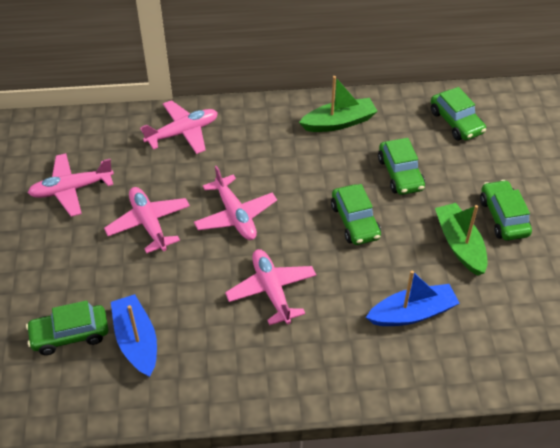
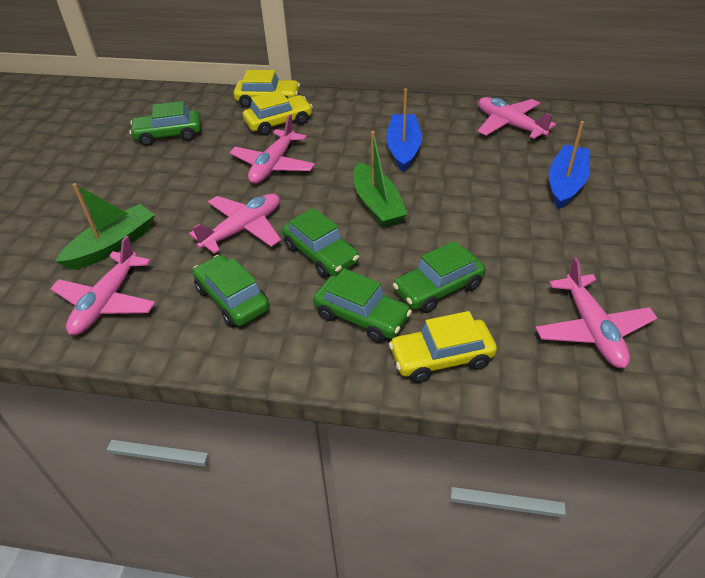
yellow car: none = 0 -> [234,70,300,108] [243,90,313,136] [389,311,497,383] = 3

